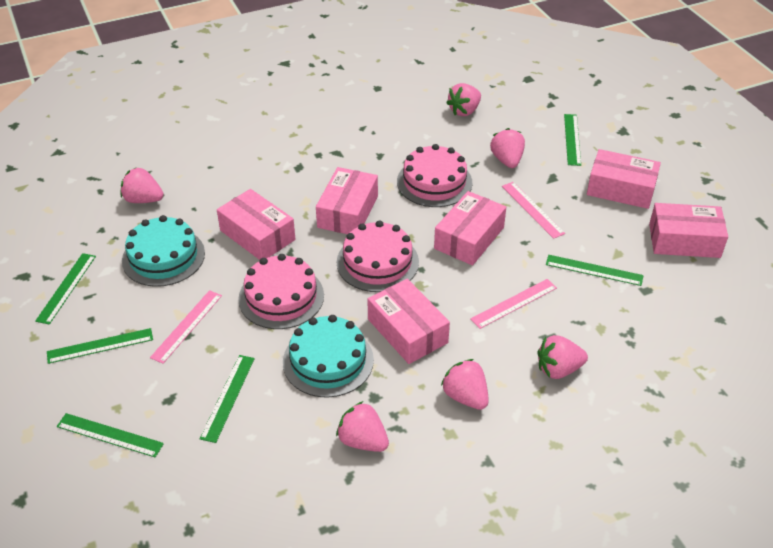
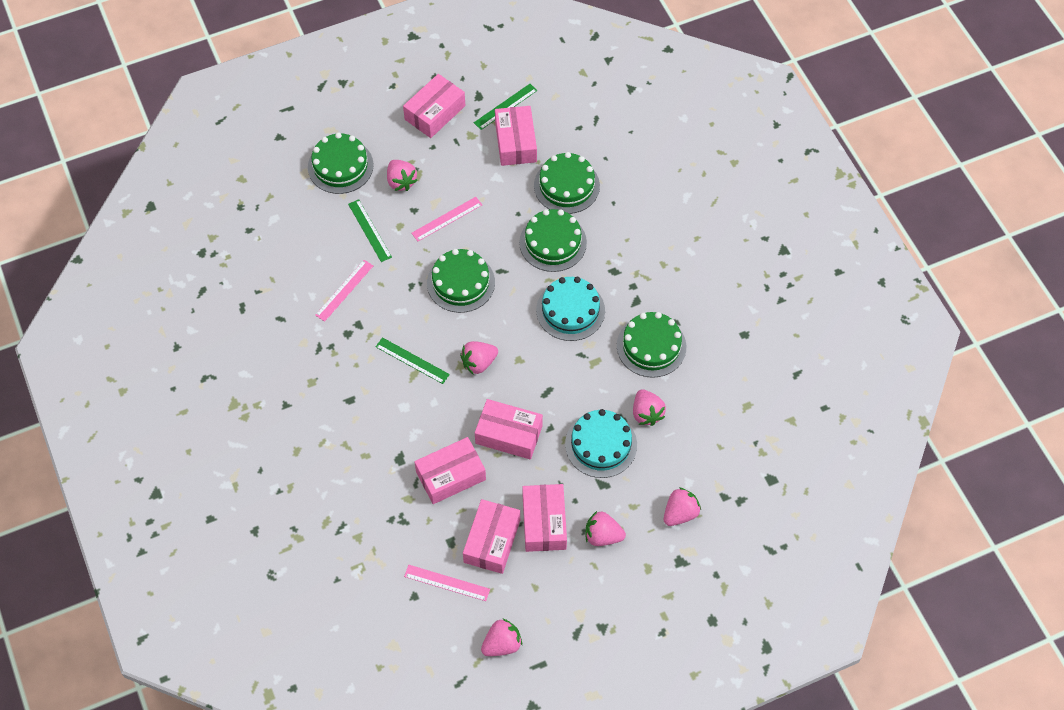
green cake: none = 0 -> [308,133,374,194] [427,249,495,313] [519,209,587,272] [534,152,600,214] [617,312,686,378] = 5
green ruler: [35,253,96,325] [47,328,153,364] [57,413,164,458] [200,355,255,443] [546,255,644,286] [564,114,581,166] = 6 -> [348,199,392,262] [376,337,450,384] [474,84,537,130] = 3
pink cake: [238,254,324,329] [337,220,419,292] [397,144,472,207] = 3 -> none = 0

